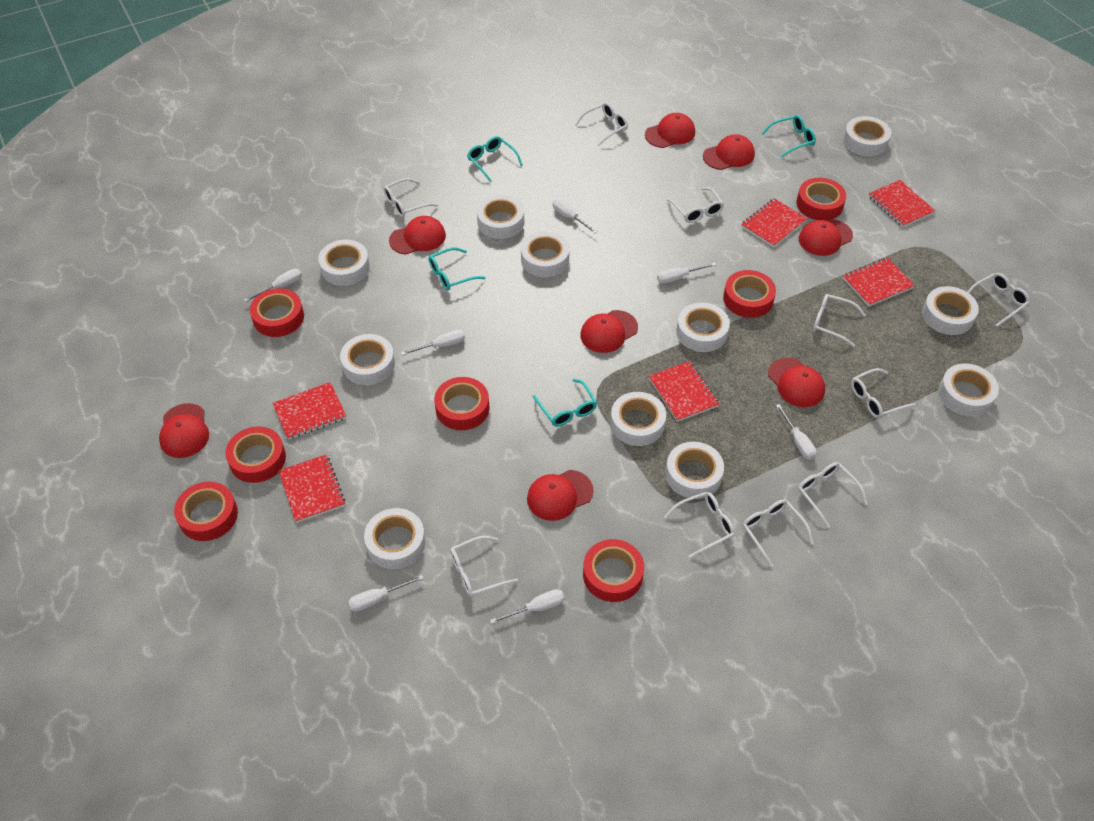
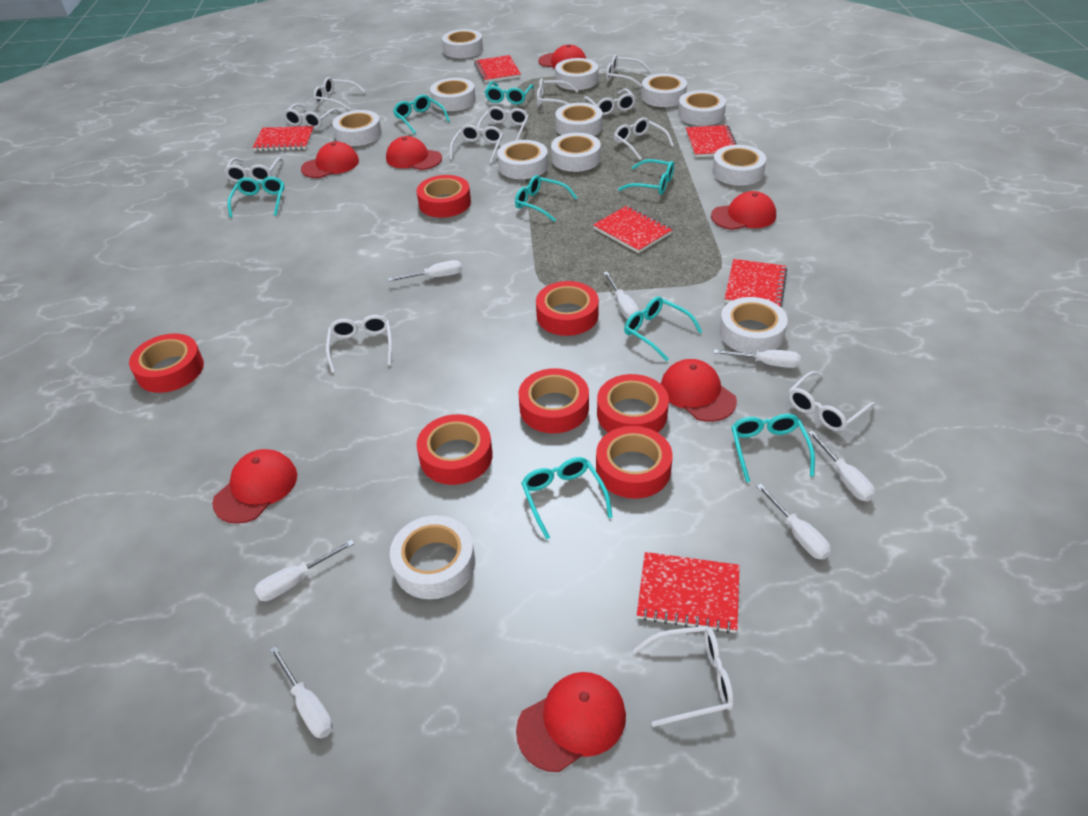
red cap: [159,403,209,458] [389,216,446,255] [527,470,594,521] [580,310,638,353] [645,113,695,148] [703,134,755,170] [768,357,825,407] [799,219,853,256] = 8 -> [212,449,297,524] [301,142,359,178] [386,136,442,170] [516,672,626,772] [538,44,586,69] [661,359,737,422] [711,191,776,230] = 7
turquoise glasses: [428,247,486,290] [467,136,523,182] [532,379,597,427] [762,115,816,158] = 4 -> [228,177,284,218] [393,95,450,134] [485,82,534,104] [515,175,577,222] [521,457,613,540] [618,159,674,195] [624,296,702,361] [731,414,815,483] = 8
white glasses: [383,178,438,217] [450,536,518,597] [575,102,628,146] [664,492,735,558] [667,187,724,223] [742,499,814,567] [798,462,867,528] [813,294,866,347] [851,368,916,418] [968,273,1030,327] = 10 -> [224,157,283,182] [283,103,340,129] [313,77,365,110] [326,315,392,373] [450,124,503,163] [477,106,529,140] [537,78,578,107] [583,88,636,115] [606,55,650,87] [614,117,674,160] [633,626,734,727] [788,371,875,431] = 12
white tape: [318,240,370,286] [340,334,395,385] [364,508,425,569] [477,195,524,239] [521,232,569,277] [610,392,666,446] [665,442,724,499] [676,303,730,352] [843,116,891,156] [922,286,979,335] [939,363,999,416] = 11 -> [332,110,382,146] [390,515,475,599] [430,78,476,111] [442,29,483,58] [498,140,548,179] [551,133,601,172] [555,58,598,90] [555,103,603,136] [641,73,687,107] [678,90,726,126] [712,145,766,186] [719,297,788,354] = 12

